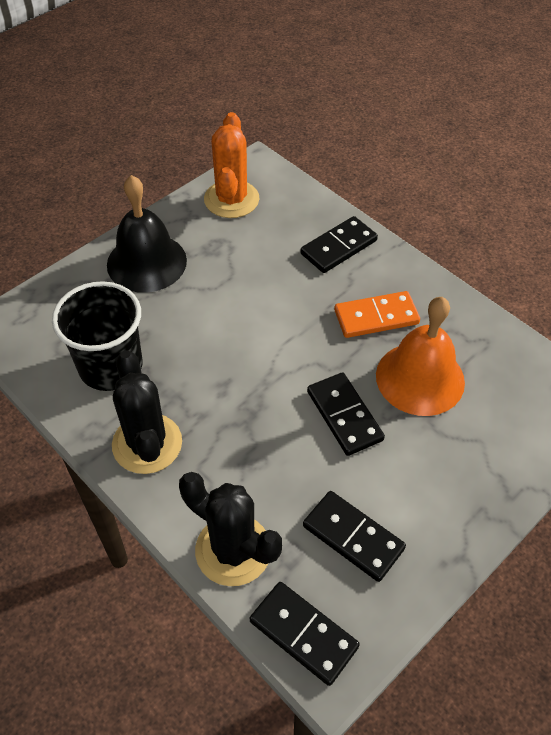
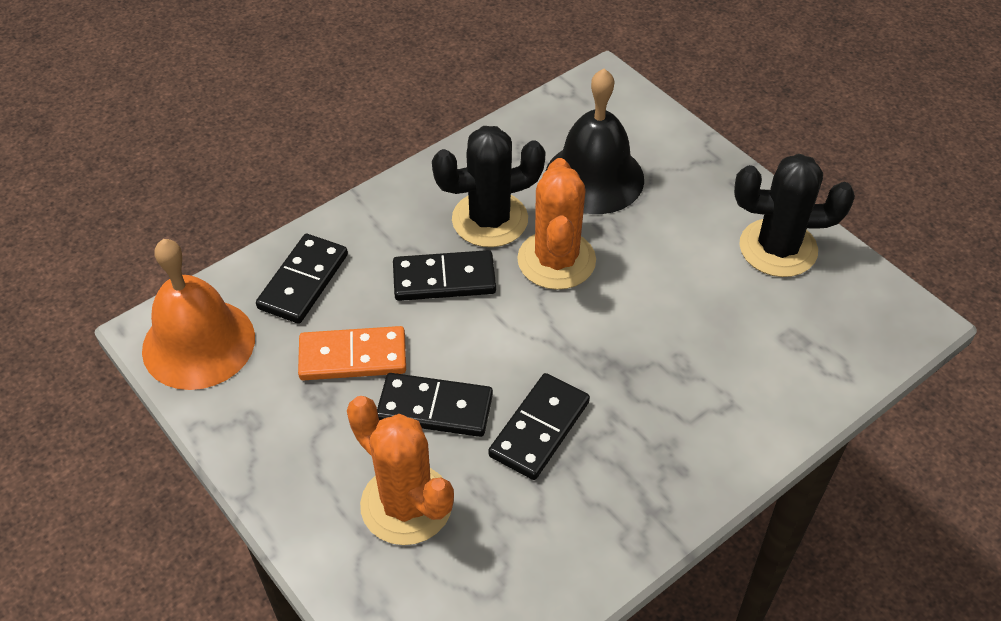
black cup: [52,281,142,391] = 1 -> none = 0
orange cactus: [204,112,259,218] = 1 -> [347,396,454,545] [517,158,596,290] = 2

